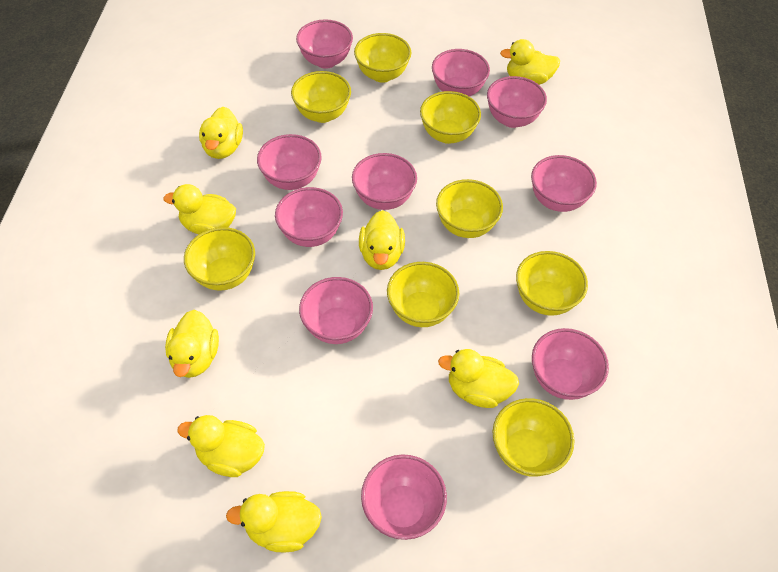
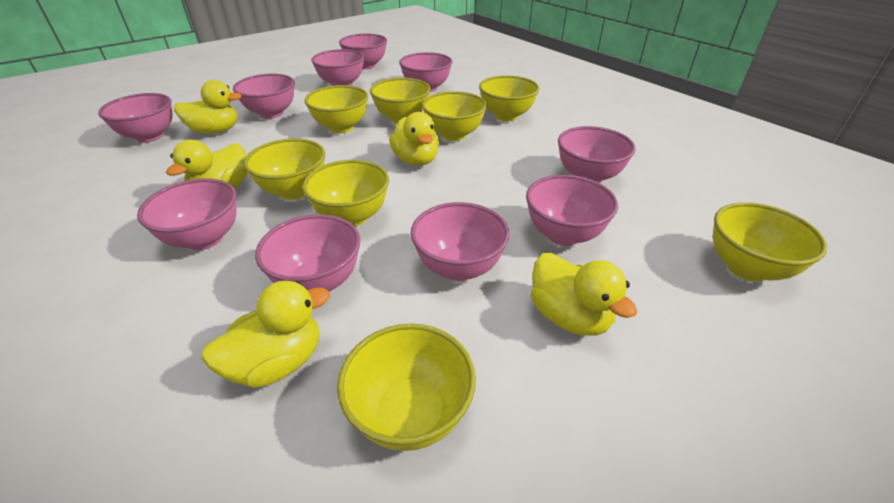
yellow duck: [164,184,236,234] [165,310,219,378] [177,415,265,477] [199,107,243,159] [226,491,322,553] [359,210,405,270] [438,349,519,408] [500,39,560,85] = 8 -> [166,140,248,189] [174,80,242,134] [201,281,330,388] [389,112,439,166] [531,253,637,336] = 5

